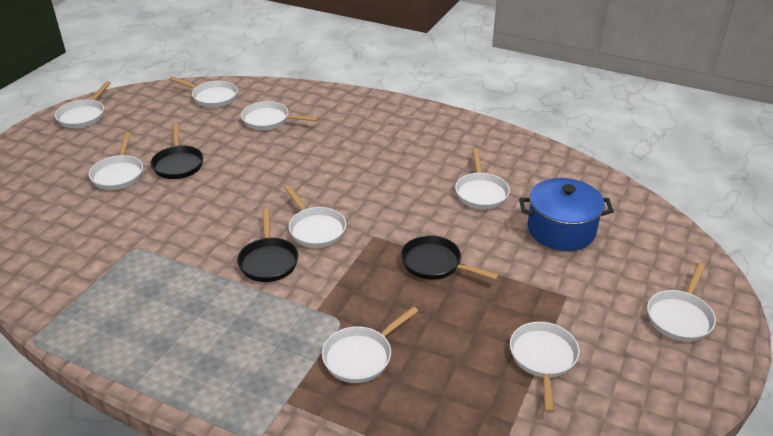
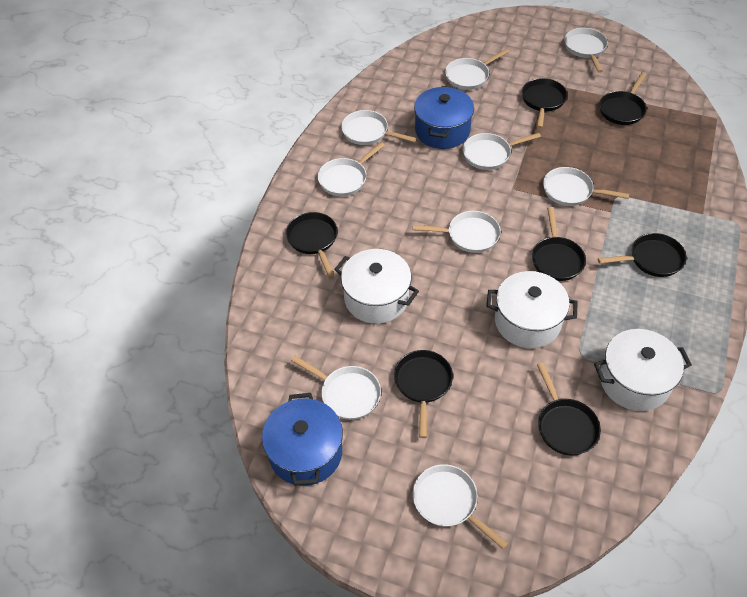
black pan: [151,124,203,179] [237,209,298,282] [401,235,499,280] = 3 -> [286,212,337,277] [394,350,453,438] [522,78,567,129] [532,207,586,281] [537,363,601,456] [598,233,686,277] [599,72,647,125] = 7
blue pot: [519,178,614,251] = 1 -> [262,393,343,486] [414,86,474,149] = 2
white pot: none = 0 -> [334,249,419,324] [486,271,578,348] [594,329,692,411] = 3

